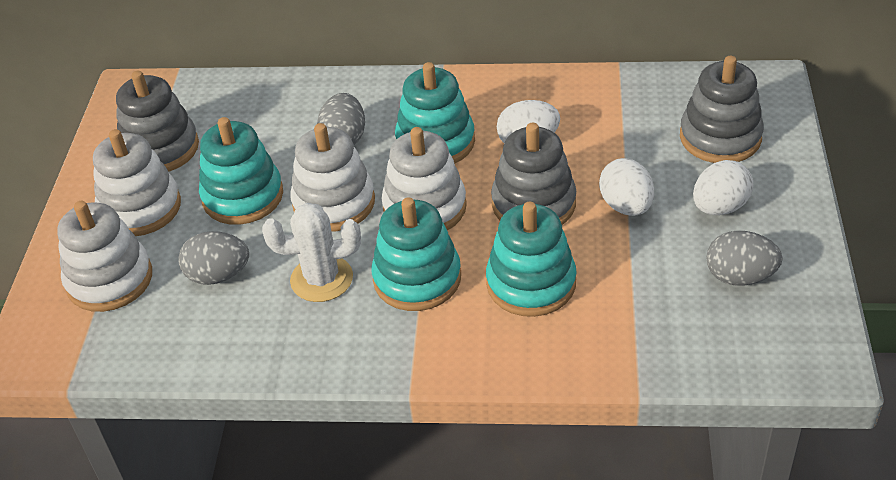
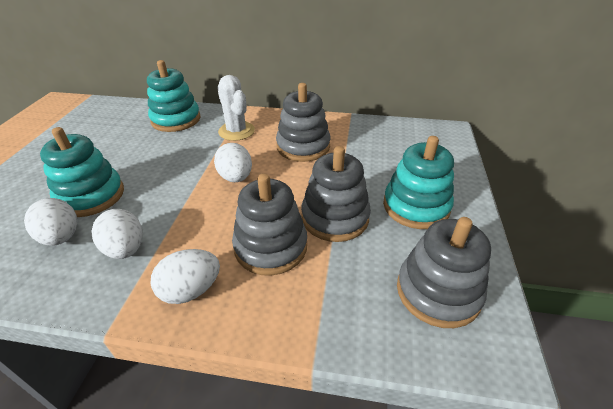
grey egg: [178,231,249,285] [317,93,365,145] [706,231,783,286] = 3 -> none = 0
grey stacking toy: [116,71,199,172] [491,123,576,225] [680,56,764,163] = 3 -> [232,174,307,276] [276,83,331,162] [301,146,371,242] [397,217,491,328] = 4
turquoise stacking toy: [199,117,283,225] [371,197,461,311] [395,62,475,164] [486,202,577,317] = 4 -> [40,127,124,217] [147,60,201,132] [383,136,454,229] = 3
white egg: [497,100,560,143] [599,158,654,216] [693,160,754,215] = 3 -> [24,198,77,246] [91,209,143,259] [151,249,220,304] [214,143,252,182] = 4
white stacking toy: [57,201,152,312] [93,129,181,236] [290,123,375,232] [381,127,467,231] = 4 -> none = 0

